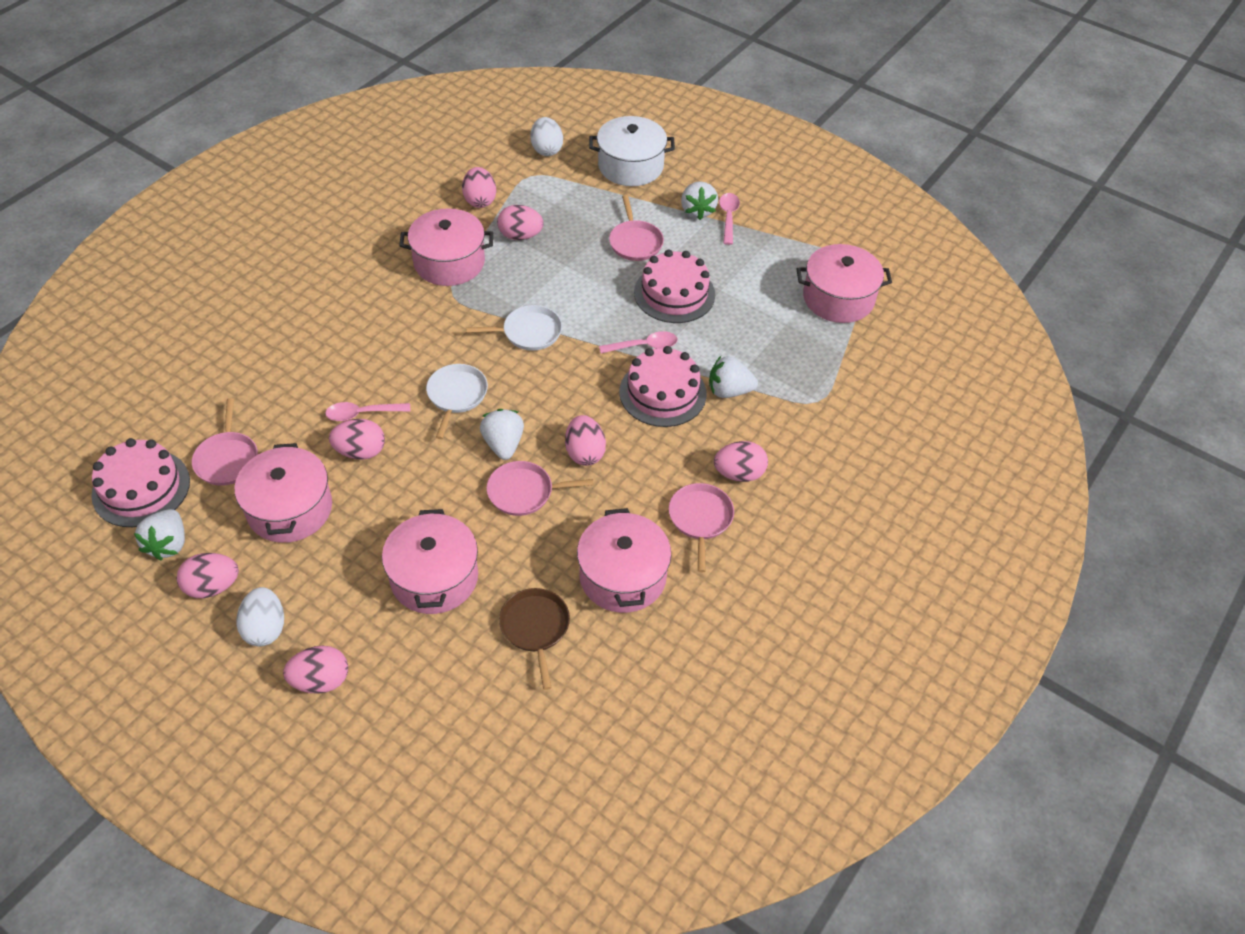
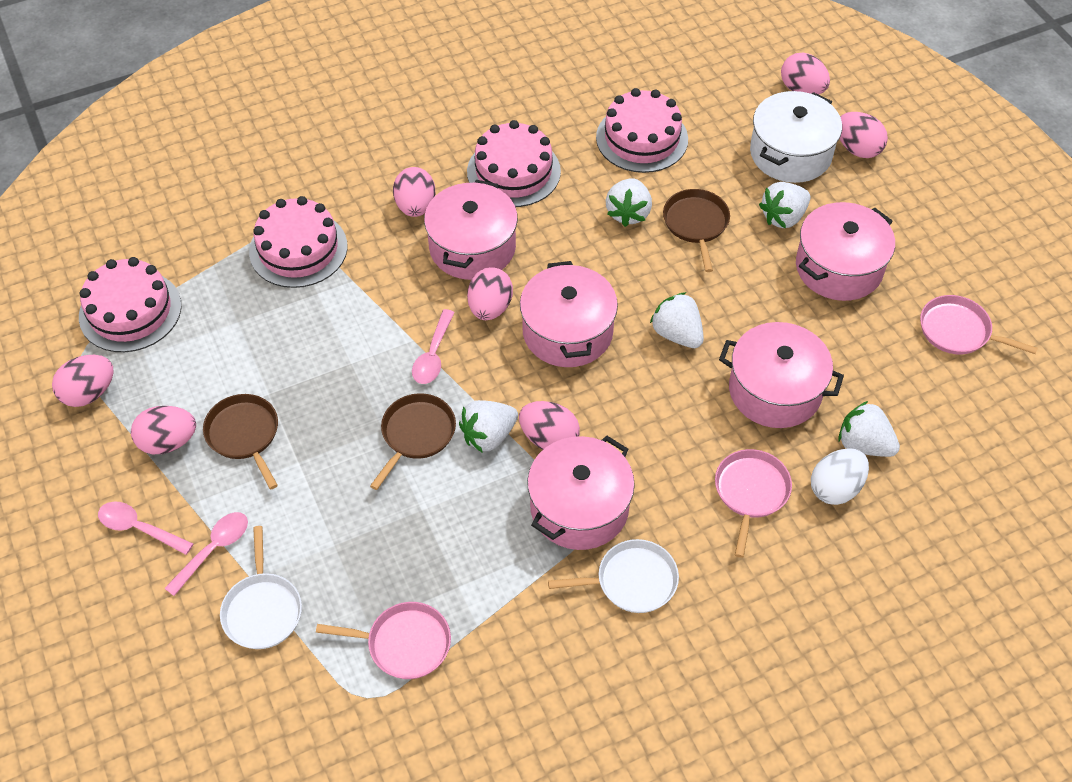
brown pan: [499,588,570,690] = 1 -> [203,394,278,489] [370,393,456,490] [663,189,730,272] = 3
pink cake: [91,438,190,527] [619,346,707,427] [634,250,715,323] = 3 -> [79,257,181,352] [249,196,348,288] [467,120,561,207] [596,88,688,173] = 4
pink pan: [192,398,258,486] [487,461,593,516] [609,195,664,261] [669,483,734,572] = 4 -> [316,602,451,679] [715,449,792,558] [920,295,1038,355] = 3
white egg: [236,587,284,646] [531,117,563,156] = 2 -> [811,448,869,505] = 1
white strawberry: [134,509,185,561] [480,409,524,460] [681,181,718,220] [709,356,758,398] = 4 -> [459,400,518,453] [606,178,652,227] [650,292,704,348] [759,182,810,228] [838,401,900,457] = 5

